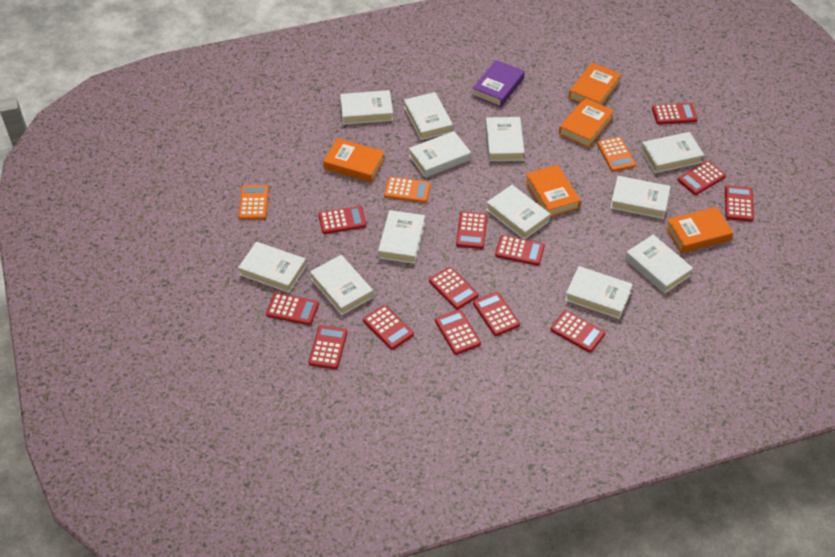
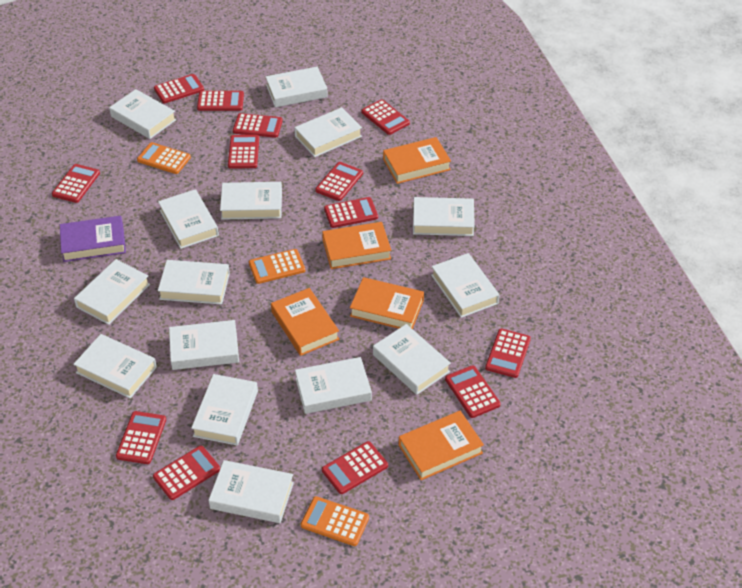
white book: [238,242,306,293] [310,255,373,315] [340,90,393,125] [378,210,425,264] [404,92,453,140] [409,131,471,178] [485,117,524,161] [486,185,550,239] [565,266,633,319] [610,176,671,219] [625,234,693,294] [641,132,704,173] = 12 -> [73,334,157,399] [74,259,150,325] [109,89,176,139] [158,189,219,249] [158,260,230,305] [169,320,239,370] [191,374,258,446] [209,460,294,523] [220,182,282,220] [266,67,328,107] [294,107,362,157] [295,357,372,414] [373,324,451,395] [413,197,475,236] [431,253,500,318] = 15

